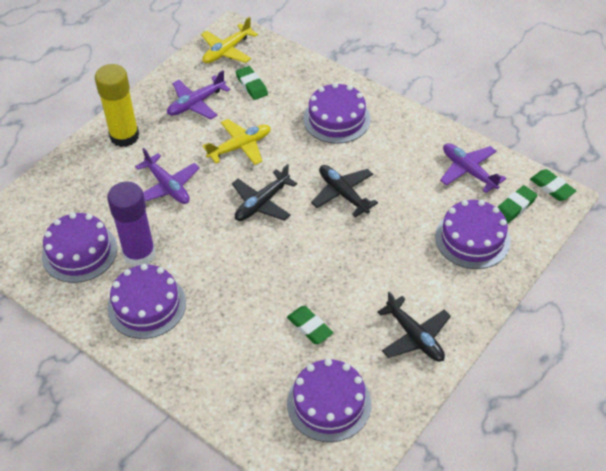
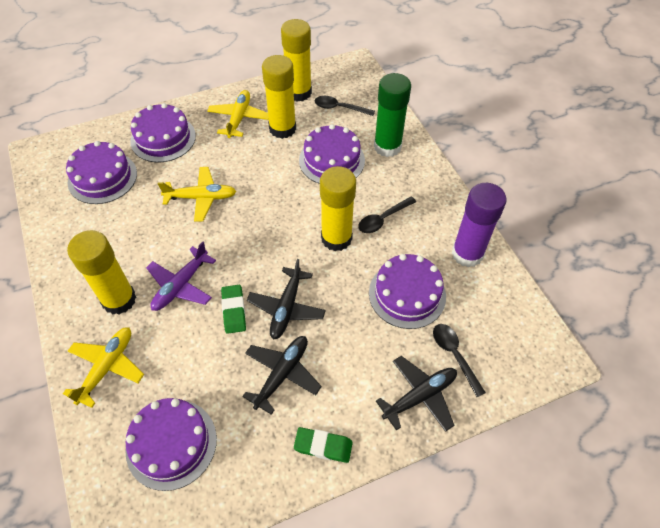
black spoon: none = 0 -> [314,96,375,116] [358,197,416,233] [433,324,486,397] = 3
green eraser: [236,66,268,100] [287,306,334,344] [498,185,537,223] [530,169,576,201] = 4 -> [221,285,246,334] [294,427,353,463] = 2
green glue stick: none = 0 -> [374,73,411,157] = 1
purple plane: [135,148,200,204] [167,70,230,119] [440,143,506,193] = 3 -> [146,241,216,311] = 1
yellow glue stick: [95,64,139,147] = 1 -> [67,230,136,315] [262,55,296,139] [281,19,312,102] [320,166,356,251] = 4
yellow plane: [201,17,258,63] [202,119,271,165] = 2 -> [63,327,144,408] [158,167,237,222] [207,90,269,138] = 3

